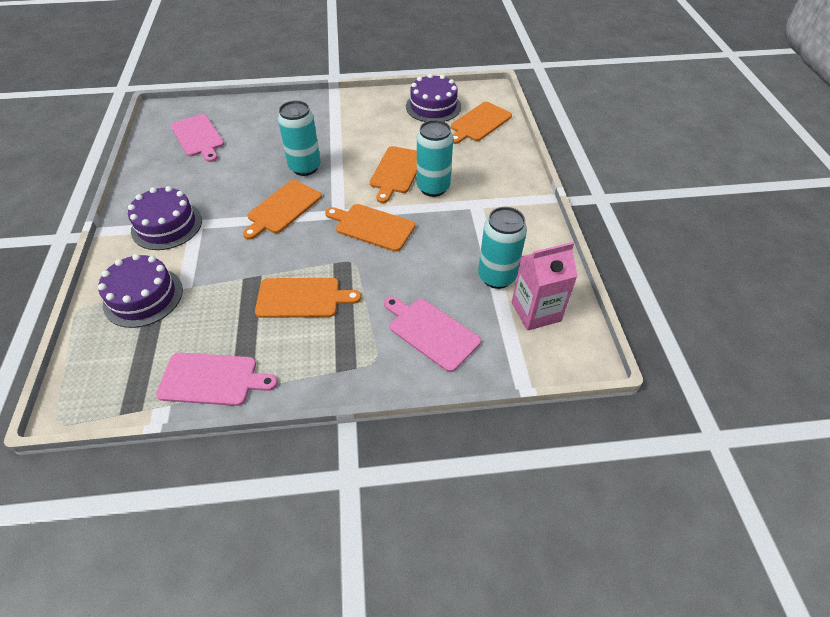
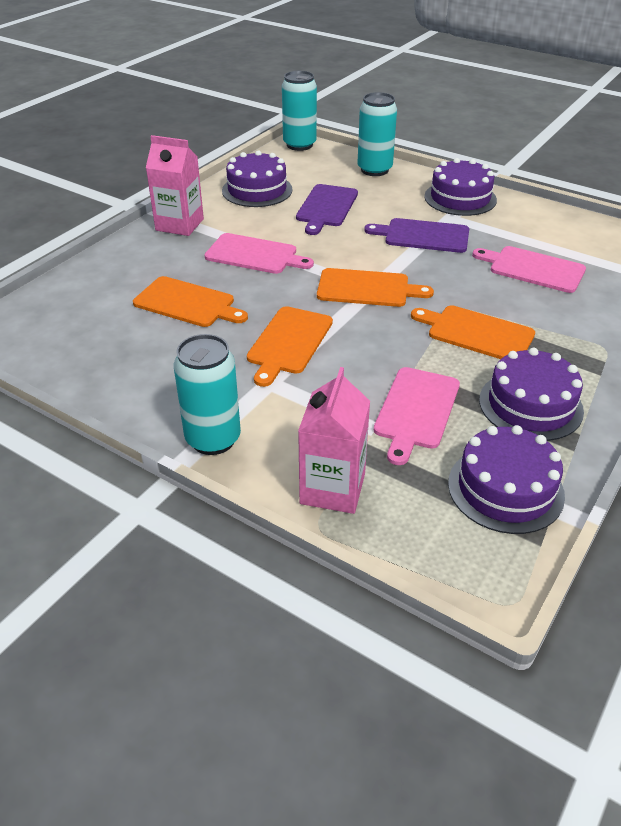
orange cutting board: [243,180,322,240] [255,278,361,318] [325,204,415,252] [370,146,417,203] [451,102,512,144] = 5 -> [133,276,248,327] [247,306,333,387] [317,268,434,307] [411,305,535,359] = 4
pink carton: [512,242,578,331] = 1 -> [146,135,204,236] [298,367,370,514] = 2
purple cake: [98,254,183,328] [128,186,202,250] [406,74,461,122] = 3 -> [222,150,293,207] [424,158,497,216] [448,425,565,534] [479,348,584,441] = 4
purple cutting board: none = 0 -> [296,184,358,235] [364,218,469,253] = 2

